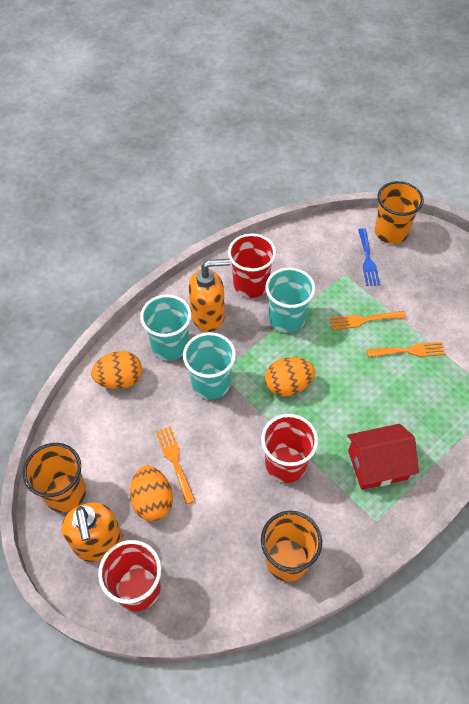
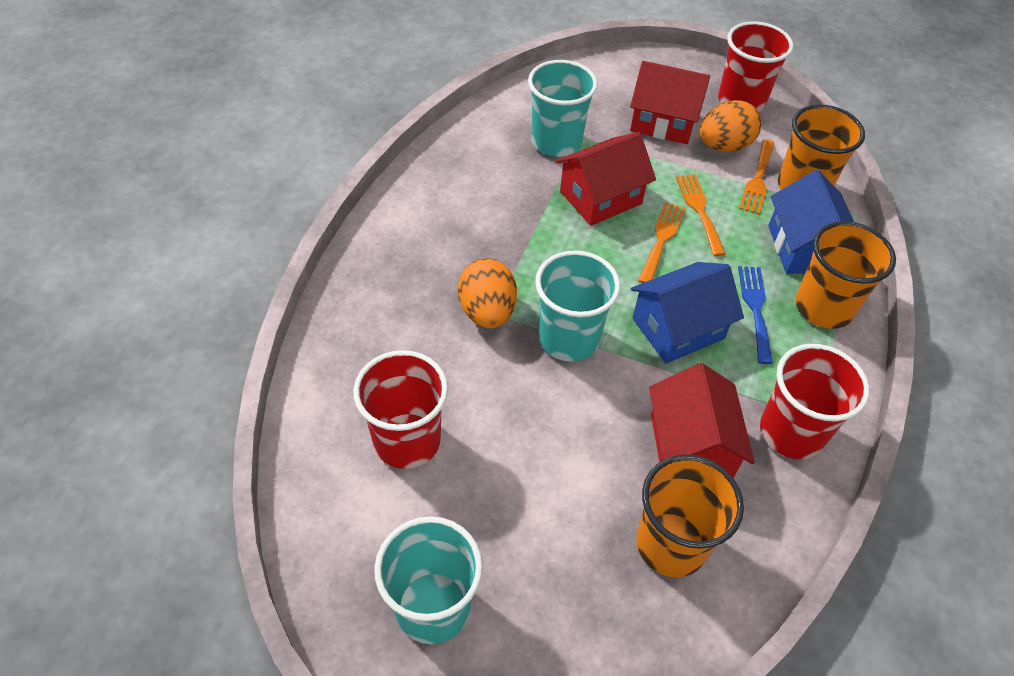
blue house: none = 0 -> [631,262,744,364] [768,170,854,274] = 2
orange egg: [91,351,142,389] [130,466,173,521] [265,357,315,396] = 3 -> [458,258,517,328] [699,100,761,152] = 2
orange soap dispenser: [62,503,123,562] [188,259,231,332] = 2 -> none = 0
red house: [347,424,419,490] = 1 -> [556,132,656,226] [630,61,710,144] [649,363,755,478] = 3

